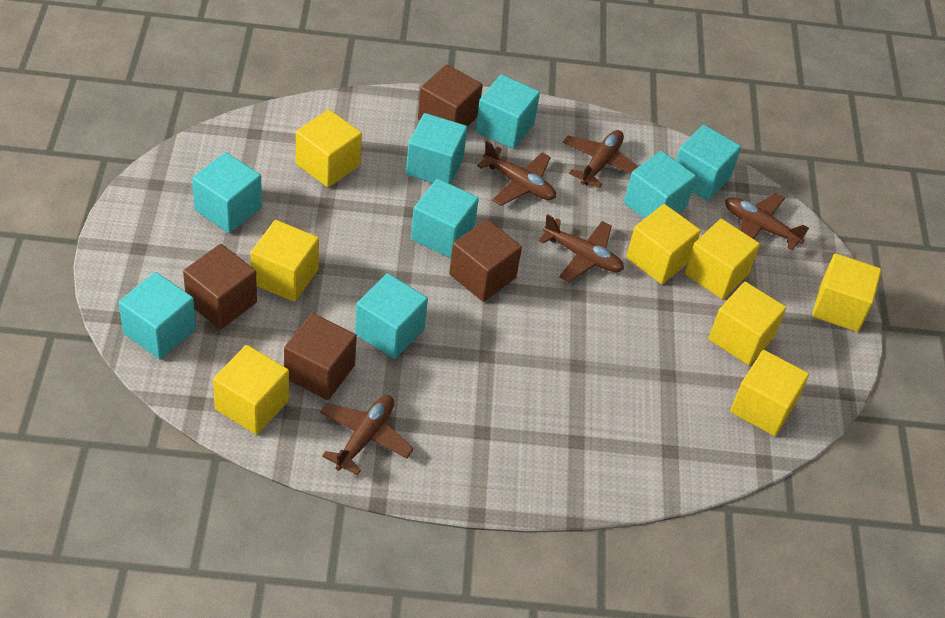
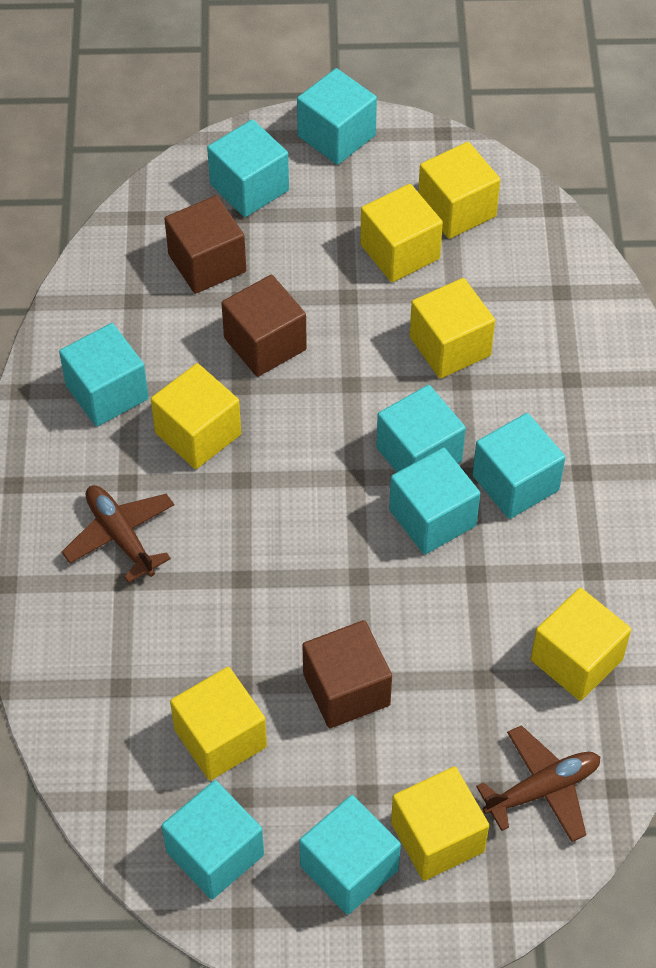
brown cube: [183,244,257,330] [284,313,357,400] [418,64,483,127] [449,219,522,302] = 4 -> [164,195,246,294] [221,275,307,377] [302,620,392,728] = 3
brown plane: [320,395,414,475] [477,141,556,206] [539,214,624,282] [563,130,638,188] [725,193,809,251] = 5 -> [62,485,174,583] [476,725,600,842] = 2
yellow cube: [213,345,289,435] [251,220,319,302] [296,109,362,188] [626,204,701,284] [685,219,760,299] [709,282,786,365] [730,350,809,436] [812,253,881,332] = 8 -> [151,363,241,469] [170,667,267,781] [360,184,443,282] [391,766,489,881] [410,278,495,379] [418,142,500,239] [531,588,631,701] = 7

